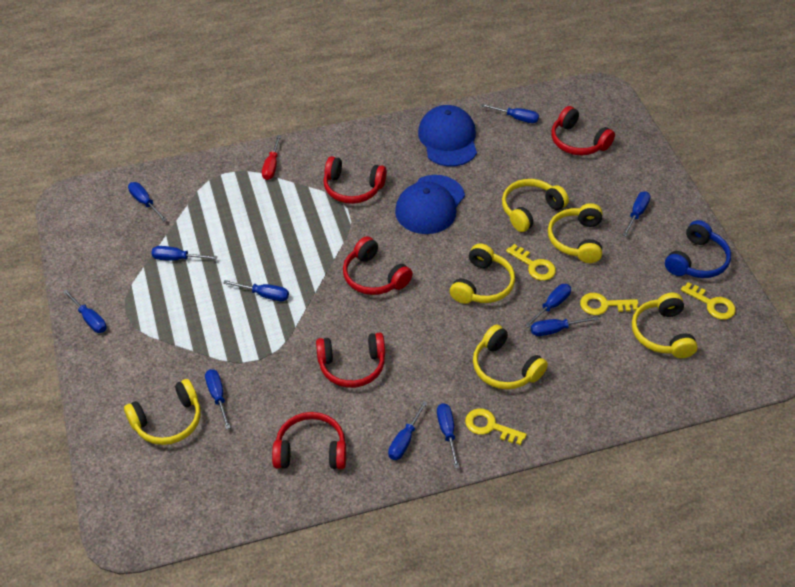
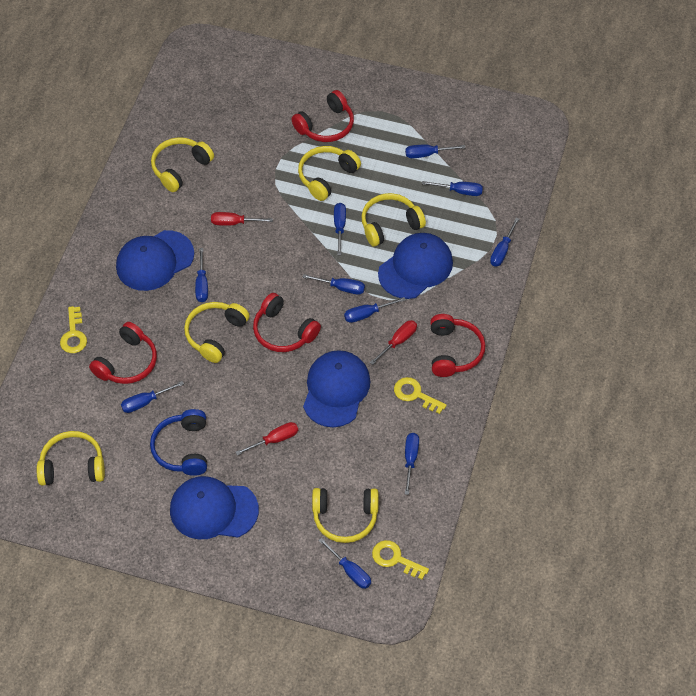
blue cap: [395,175,465,234] [418,105,477,166] = 2 -> [116,230,194,291] [170,476,259,539] [303,350,370,427] [378,233,453,299] = 4
blue screwdriver: [63,289,107,333] [128,182,167,221] [151,246,218,261] [205,369,231,429] [223,280,289,301] [388,401,428,460] [437,403,460,469] [481,104,539,123] [525,284,571,327] [531,316,599,336] [622,191,651,236] = 11 -> [121,381,184,413] [195,248,208,302] [302,274,365,295] [318,538,371,589] [334,203,346,255] [344,297,406,323] [405,144,465,158] [405,433,419,495] [422,181,483,196] [490,218,519,267] = 10
red headphones: [272,412,346,469] [316,333,385,388] [323,156,387,204] [343,236,413,295] [551,106,615,155] = 5 -> [89,322,157,384] [253,293,321,352] [291,90,354,142] [430,314,486,377] = 4
red screwdriver: [262,135,281,180] = 1 -> [211,212,273,226] [235,422,298,455] [370,320,417,365] = 3
yellow key: [465,408,527,445] [506,244,556,281] [580,293,638,315] [681,282,736,320] = 4 -> [60,306,87,353] [372,540,429,579] [394,377,447,414] = 3

